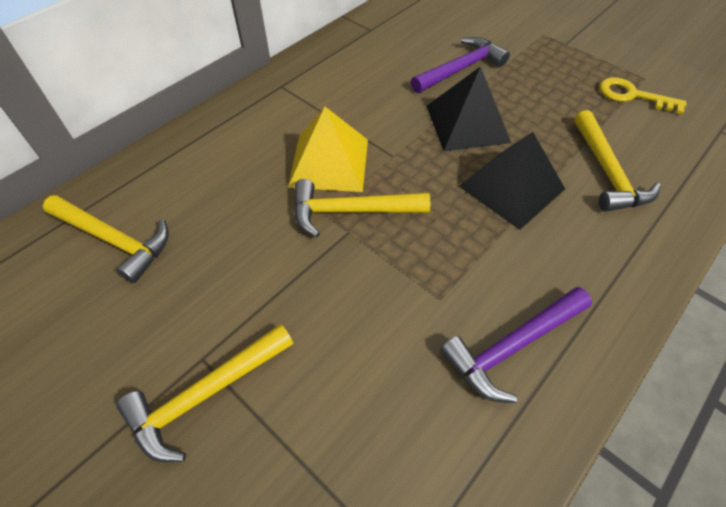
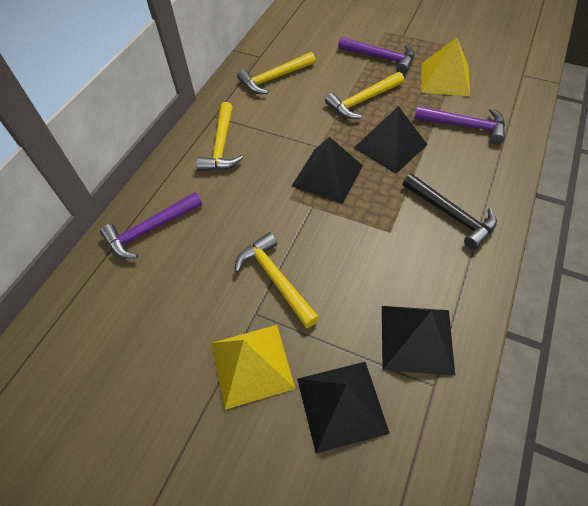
black hammer: none = 0 -> [403,174,497,250] = 1
black pyramid: [426,66,511,151] [459,132,565,230] = 2 -> [292,137,363,204] [297,362,390,453] [354,106,427,174] [382,306,455,376] = 4
purple hammer: [411,37,510,93] [440,287,592,403] = 2 -> [100,192,202,259] [338,37,414,74] [414,106,505,144] = 3
yellow key: [600,77,687,114] = 1 -> none = 0
yellow pyramid: [288,107,368,192] = 1 -> [211,325,295,410] [421,38,470,96] = 2

